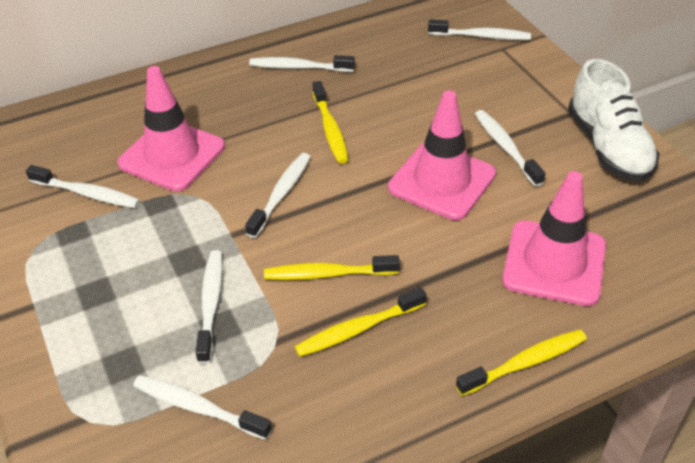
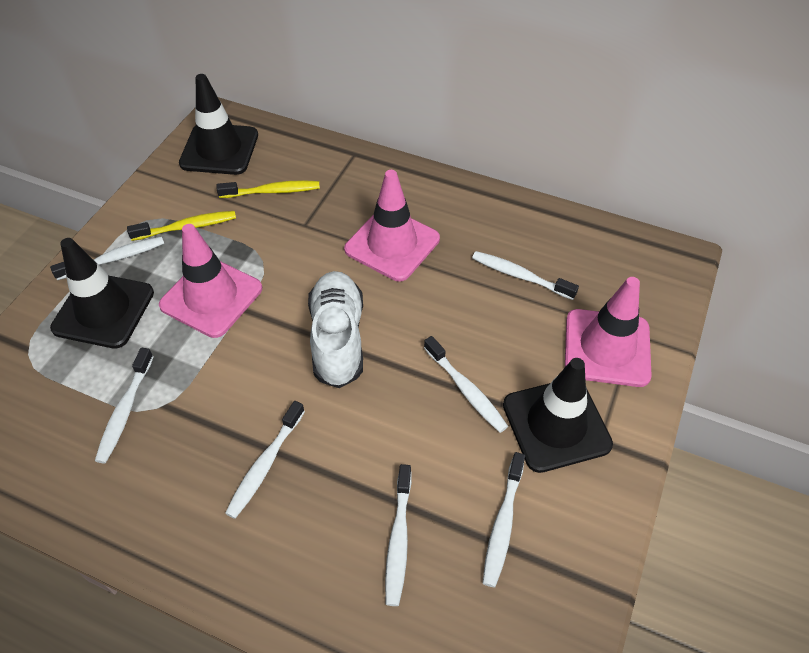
black traffic cone: none = 0 -> [50,238,154,348] [179,74,258,175] [503,358,613,473] = 3
yellow toothbrush: [264,255,400,280] [295,287,427,357] [312,81,349,164] [456,330,587,396] = 4 -> [127,211,236,241] [216,180,320,198] = 2

